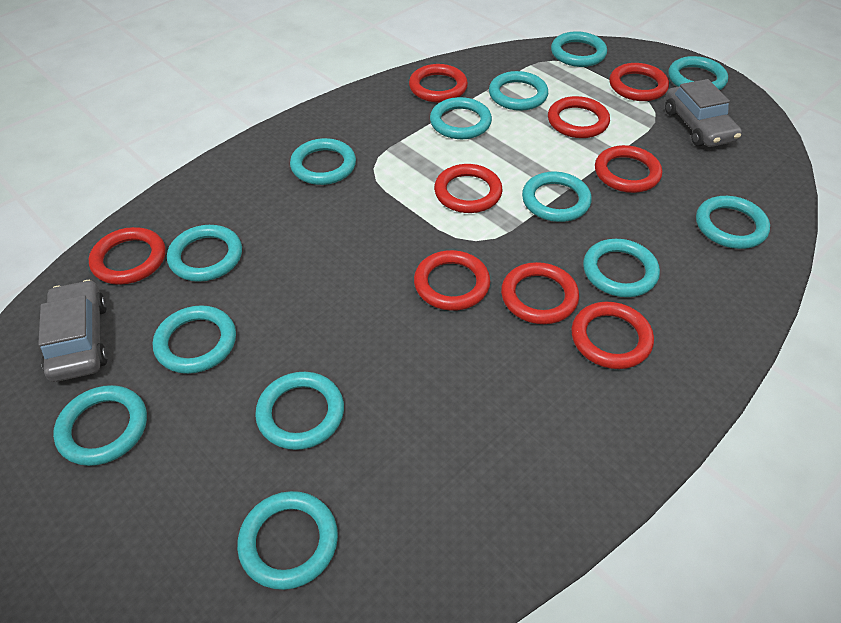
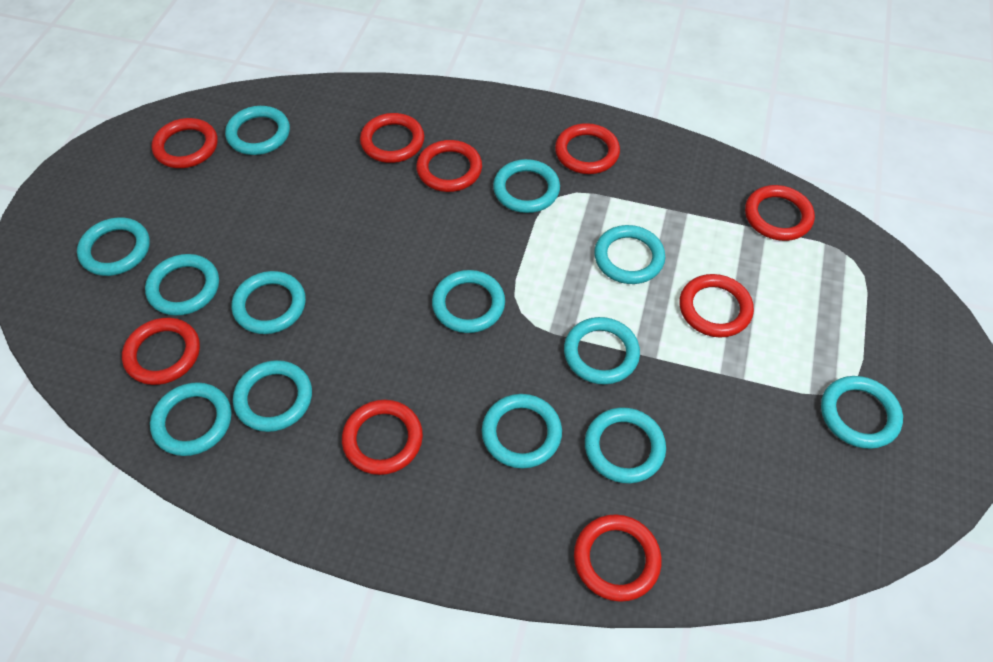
grey car: [38,280,108,382] [665,79,742,147] = 2 -> none = 0

